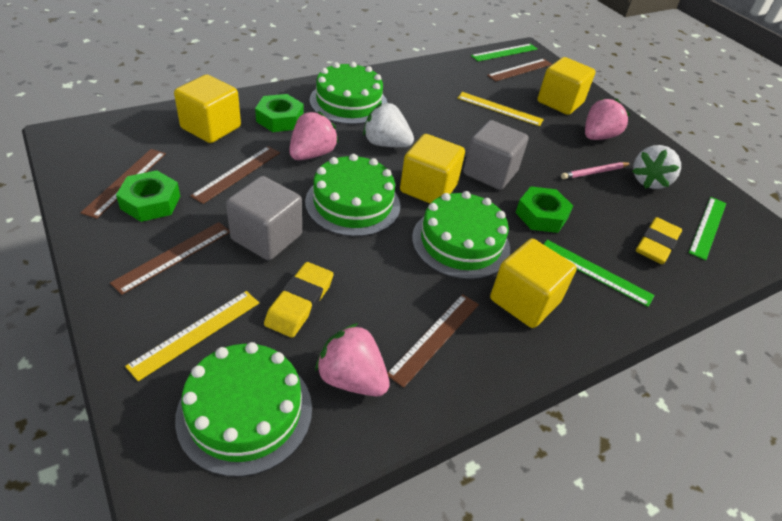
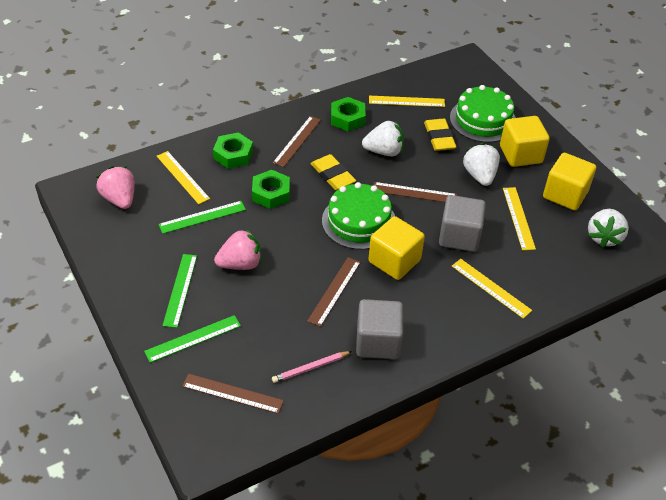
brown ruler: [80,149,166,219] [110,222,230,295] [190,146,280,204] [387,294,479,388] [487,59,552,81] = 5 -> [182,374,284,414] [273,116,321,167] [307,257,361,327] [373,182,457,202] = 4
green cake: [175,342,312,477] [305,154,400,237] [310,62,388,125] [412,191,510,280] = 4 -> [322,182,395,250] [450,85,516,142] = 2
pink strawberry: [289,111,339,160] [315,323,390,396] [585,99,630,140] = 3 -> [96,166,135,209] [214,229,261,270] = 2
white strawberry: [363,103,414,147] [632,145,681,189] = 2 -> [362,121,404,156] [463,143,500,186] [588,209,629,248] = 3
yellow cube: [174,74,241,143] [400,134,465,203] [490,239,577,328] [538,57,596,115] = 4 -> [368,216,425,280] [500,116,550,167] [543,153,596,211] = 3
yellow ruler: [125,291,259,381] [458,92,544,126] = 2 -> [157,151,210,204] [369,96,445,107] [452,259,532,319] [503,187,536,250] = 4

